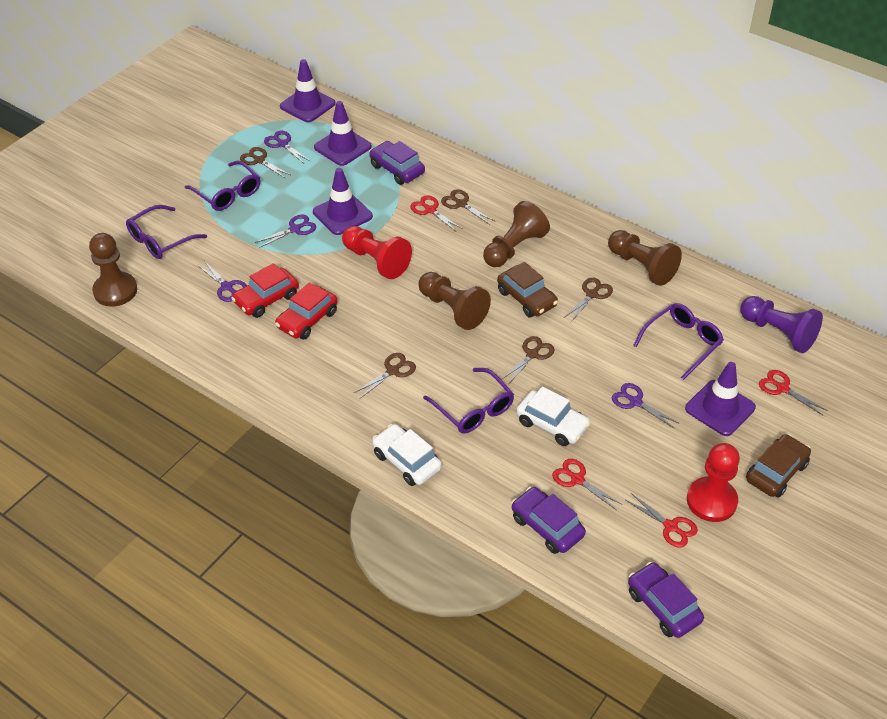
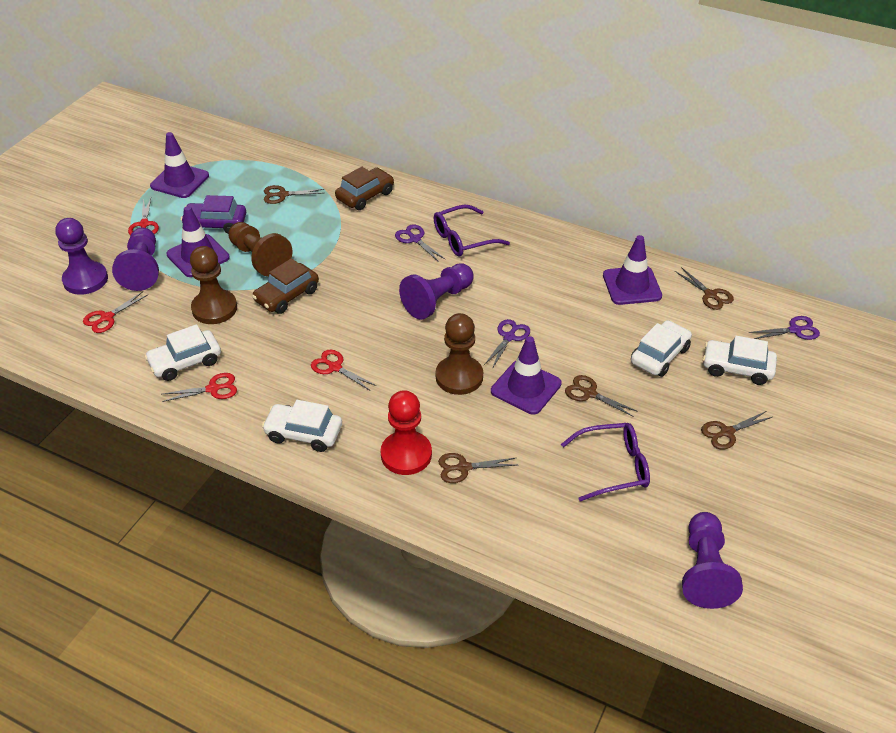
brown pawn: [89,233,137,307] [418,272,491,330] [483,201,550,267] [608,230,682,286] = 4 -> [190,246,237,324] [228,222,292,277] [435,313,483,395] = 3
purple car: [369,141,425,185] [512,487,586,554] [628,562,704,638] = 3 -> [181,195,246,234] = 1
purple glasses: [126,205,207,259] [185,161,260,211] [423,368,514,434] [633,303,724,380] = 4 -> [434,205,510,257] [561,423,650,502] = 2
purple pawn: [740,296,823,353] = 1 -> [55,218,108,295] [112,228,159,291] [399,263,474,320] [682,512,743,609] = 4
purple scissors: [197,261,247,302] [255,215,316,248] [264,131,310,163] [612,383,680,429] = 4 -> [395,224,446,262] [484,319,530,369] [749,316,820,340] = 3
red car: [231,263,299,318] [275,282,338,339] = 2 -> none = 0
red pawn: [342,226,412,279] [687,443,740,522] = 2 -> [380,390,432,475] = 1
white car: [372,424,442,486] [516,386,591,446] = 2 -> [144,324,221,381] [262,400,342,452] [631,320,692,377] [703,336,777,385] = 4

